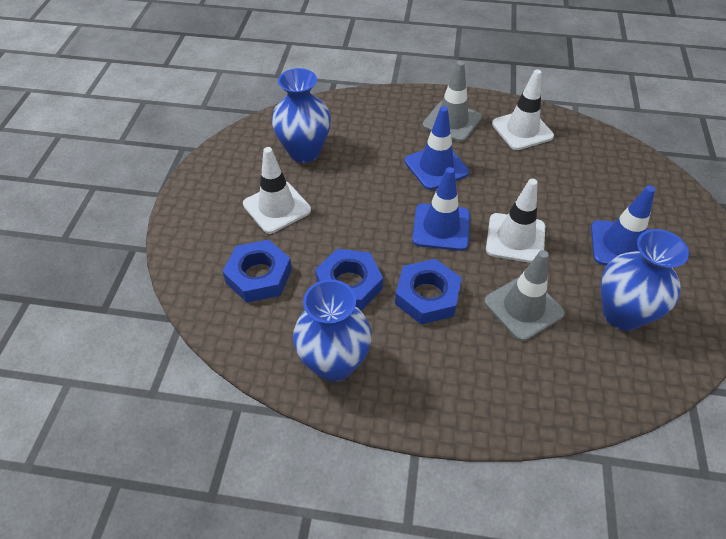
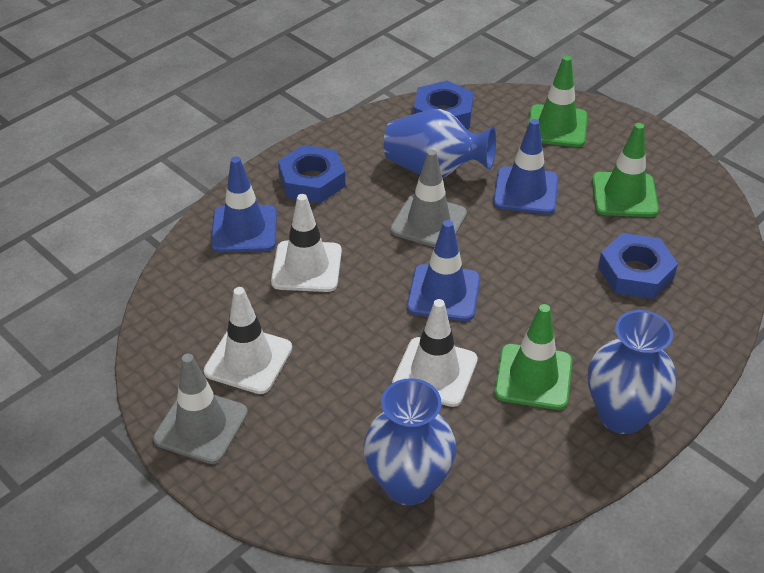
green traffic cone: none = 0 -> [494,304,572,410] [528,56,587,147] [592,123,659,217] = 3

